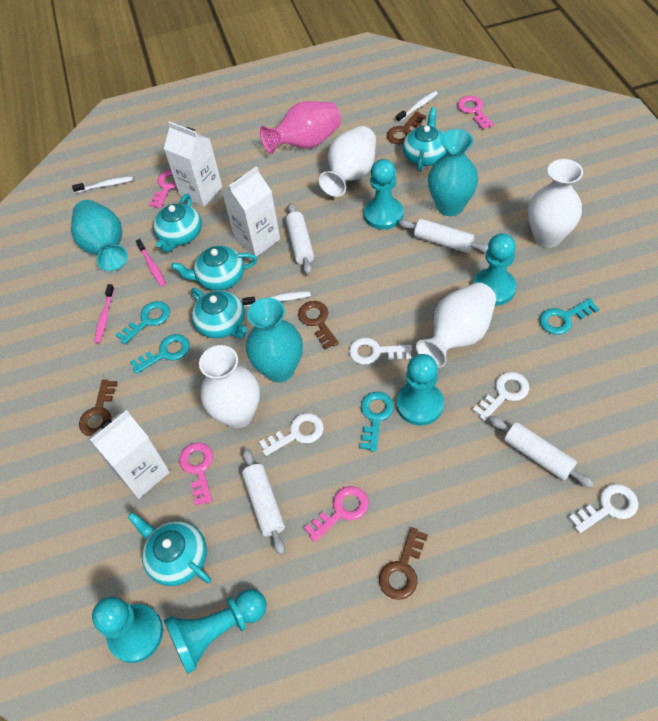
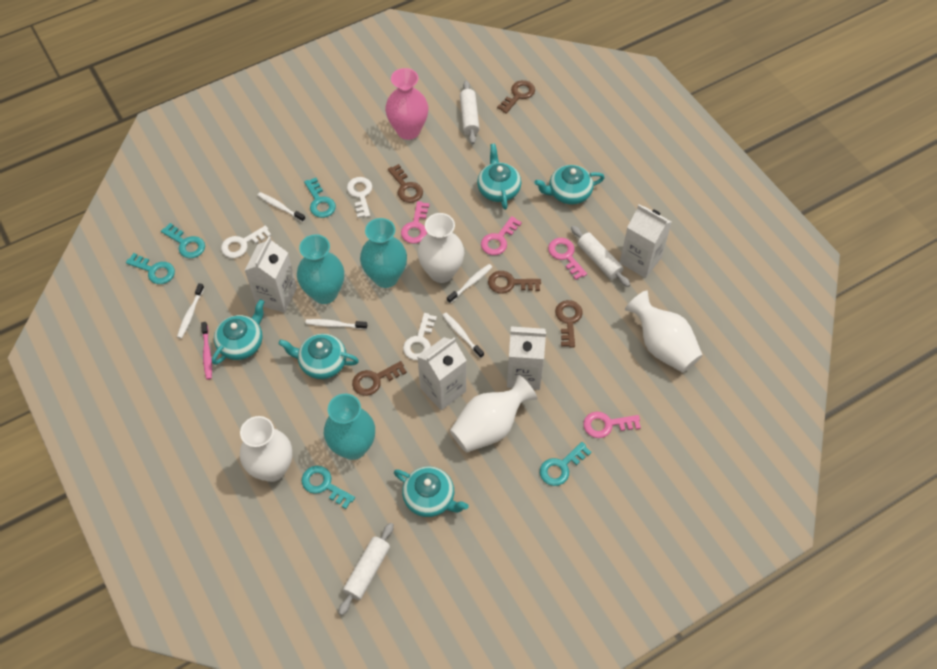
brown key: [79,379,118,436] [298,301,339,349] [379,527,428,600] [387,111,426,144] = 4 -> [352,361,407,396] [388,164,423,203] [488,271,541,294] [497,80,535,114] [555,300,583,348] = 5
pink toothbrush: [94,284,115,343] [136,239,166,287] = 2 -> [201,322,212,380] = 1
turquoise key: [116,301,170,344] [130,334,190,374] [360,392,394,452] [539,298,599,335] = 4 -> [126,253,175,284] [161,223,205,258] [302,466,355,509] [304,178,336,218] [540,442,591,486] = 5
turquoise pawn: [92,597,163,663] [164,589,267,674] [364,159,403,230] [396,354,444,426] [473,233,516,306] = 5 -> none = 0
white carton: [88,410,170,499] [164,121,222,207] [222,166,280,257] = 3 -> [244,237,297,313] [418,337,466,410] [507,326,546,390] [620,204,672,278] = 4
white key: [259,413,324,456] [349,337,412,365] [473,372,529,421] [569,484,639,533] = 4 -> [221,226,272,258] [347,177,372,218] [403,313,437,360] = 3
white rolling pin: [242,448,285,555] [285,203,314,275] [399,219,488,253] [489,416,594,488] = 4 -> [339,523,394,615] [460,81,480,144] [571,226,630,287] = 3
white toothbrush: [72,176,133,193] [242,291,311,307] [396,91,438,122] = 3 -> [177,283,204,339] [257,192,306,222] [306,319,367,329] [442,313,484,358] [447,264,492,303] = 5

